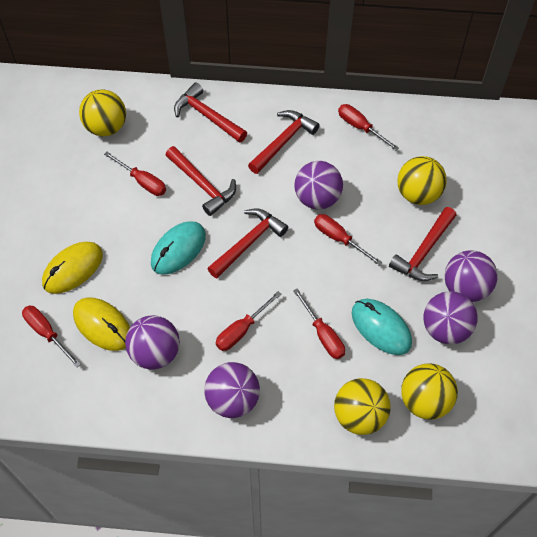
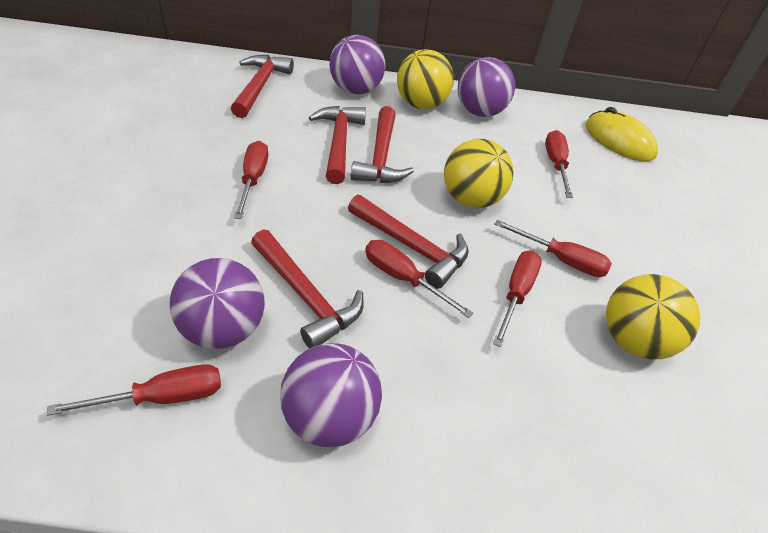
purple ball: [125,315,180,370] [204,362,260,418] [294,161,343,210] [423,291,478,344] [444,250,498,302] = 5 -> [170,258,265,349] [280,343,382,447] [329,35,385,94] [458,57,515,117] = 4
turquoise mouse: [151,221,206,275] [352,299,412,355] = 2 -> none = 0
yellow ball: [79,90,126,136] [334,378,391,435] [397,156,447,205] [401,364,458,420] = 4 -> [397,49,454,109] [444,139,514,208] [606,274,701,359] = 3
yellow mouse: [42,242,103,294] [73,297,130,351] = 2 -> [586,107,658,162] = 1

